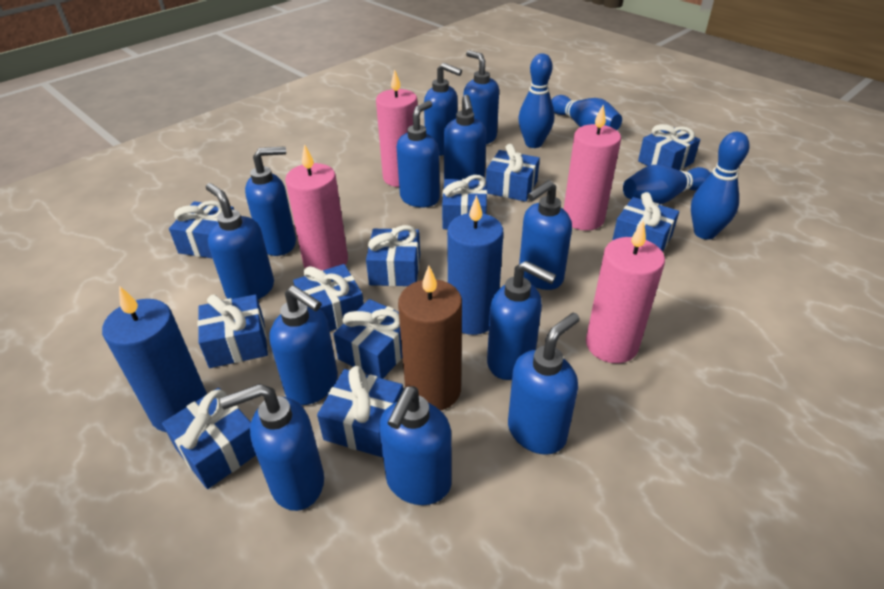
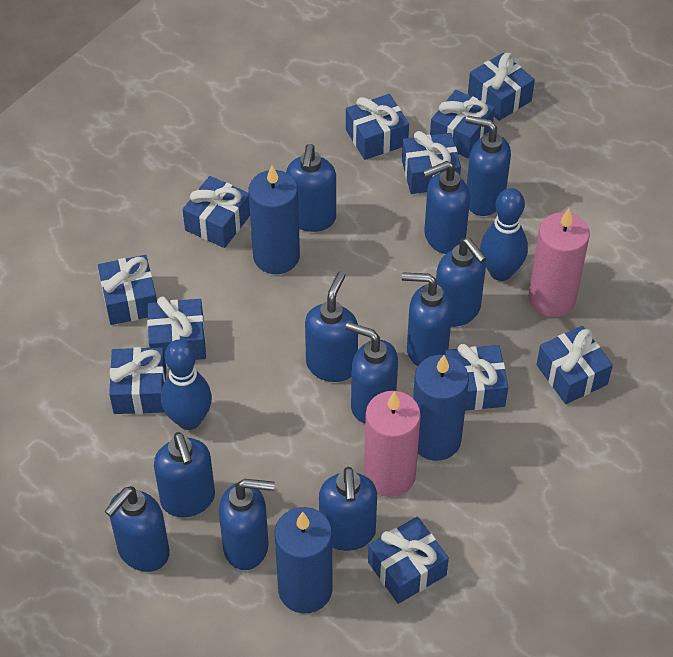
blue bowling pin: [518,53,554,148] [551,95,622,130] [623,165,711,205] [691,132,749,240] = 4 -> [161,339,212,430] [480,188,528,281] = 2
blue candle: [102,286,207,432] [447,195,503,335] = 2 -> [249,165,300,274] [274,507,332,613] [413,355,469,461] = 3
blue soap dispenser: [206,183,274,299] [220,384,324,511] [245,146,296,256] [269,285,338,405] [379,386,452,505] [397,100,440,207] [424,63,462,156] [444,95,486,180] [463,50,499,144] [487,261,556,380] [508,313,580,455] [519,180,572,290] = 12 -> [105,486,170,572] [154,432,215,517] [219,479,275,570] [286,144,336,232] [305,271,358,382] [319,467,377,551] [345,322,398,423] [402,272,453,366] [423,161,470,254] [436,238,487,327] [465,115,511,216] = 11
brown candle: [398,266,462,411] = 1 -> none = 0
pink candle: [285,144,348,270] [376,69,418,187] [564,105,621,231] [586,220,665,363] = 4 -> [364,391,421,497] [528,209,590,317] = 2

